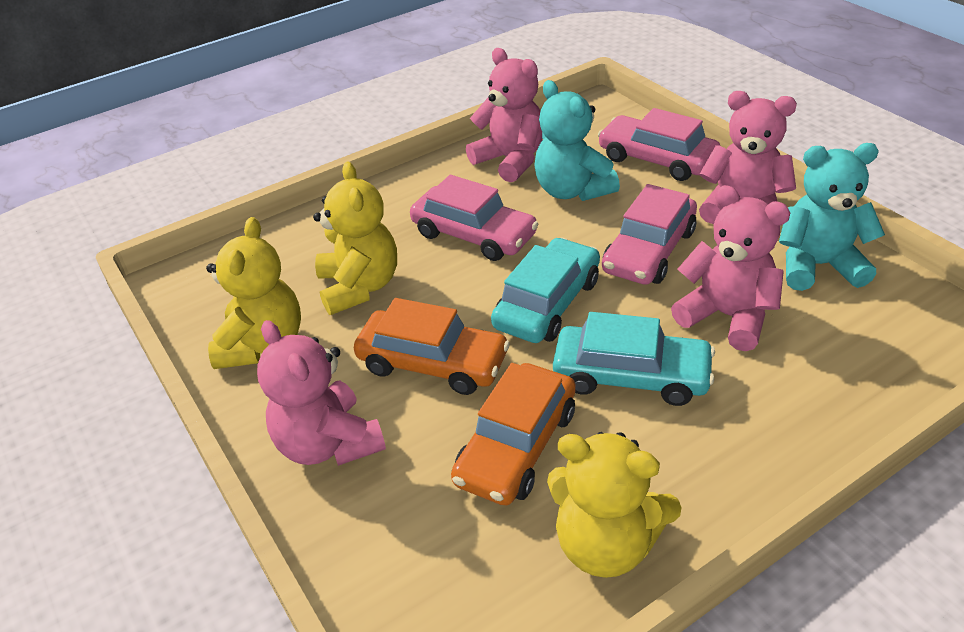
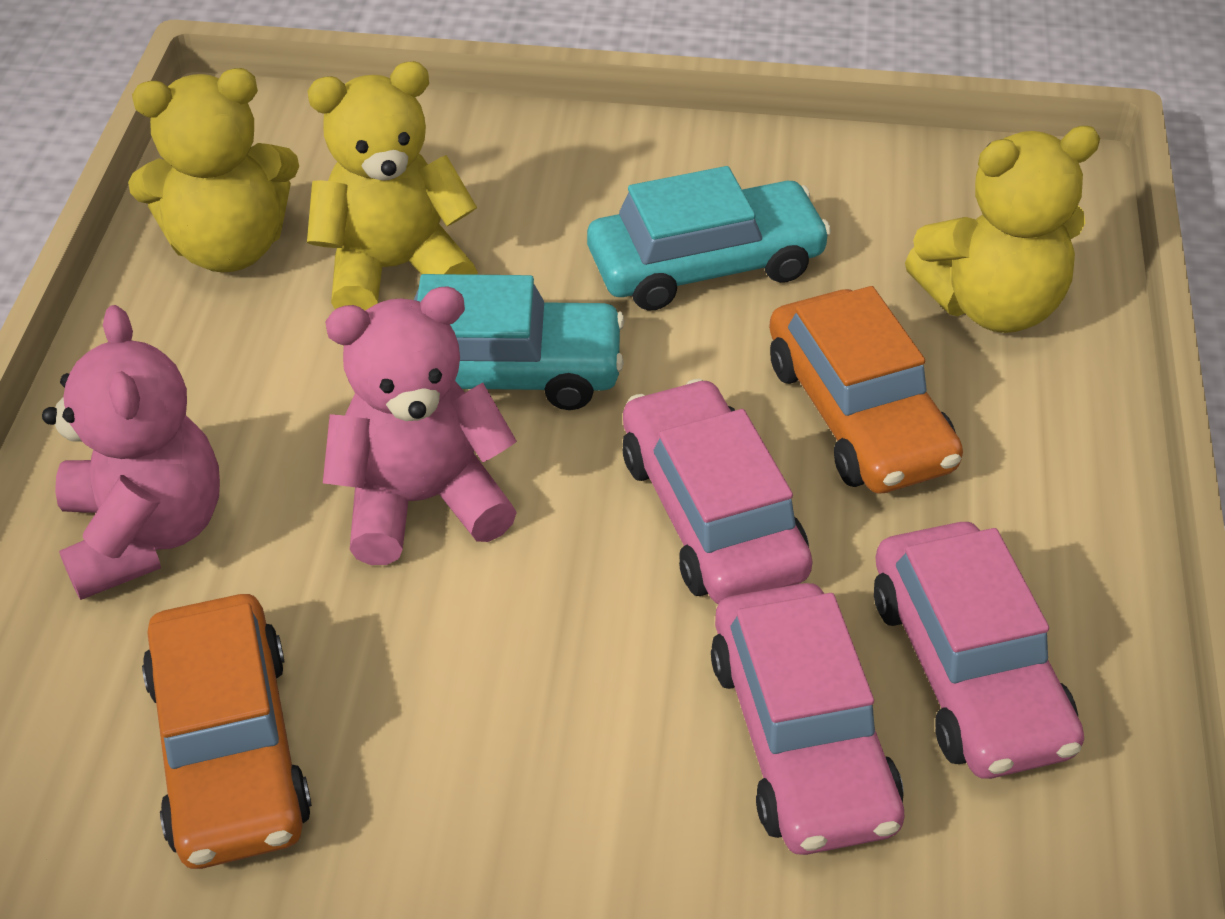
pink teddy bear: [257,320,386,466] [466,48,543,182] [671,185,790,351] [699,91,797,226] = 4 -> [42,305,220,600] [323,286,517,565] = 2
turquoise teddy bear: [534,80,620,201] [779,143,885,291] = 2 -> none = 0

